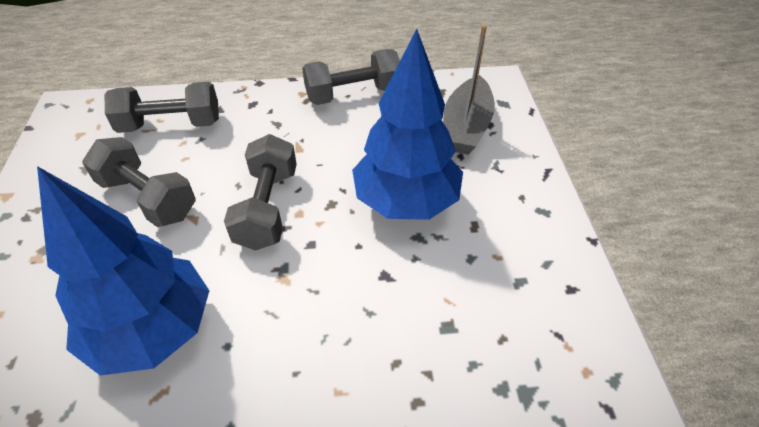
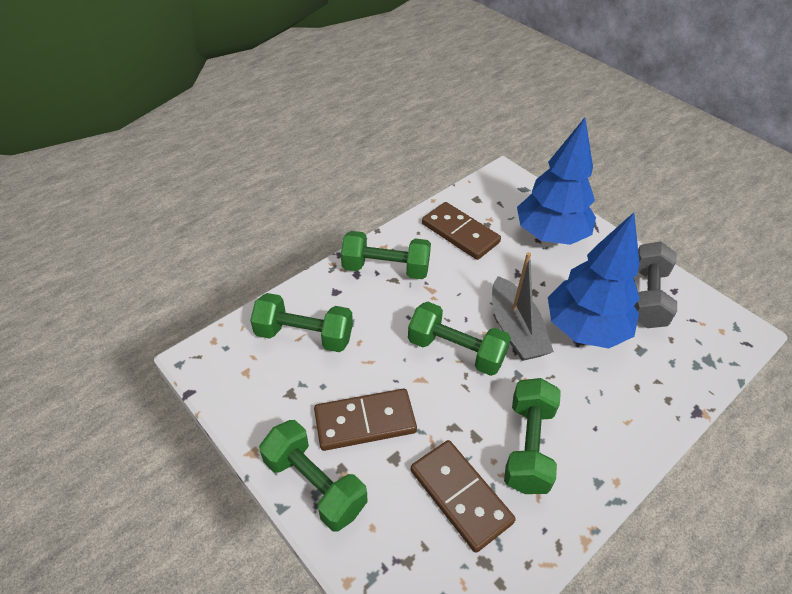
brown domino: none = 0 -> [314,389,417,451] [411,440,516,553] [422,202,501,260] = 3
green dumbbell: none = 0 -> [250,293,353,352] [259,420,368,531] [341,231,431,279] [408,302,511,376] [504,378,561,494] = 5
grey dumbbell: [82,137,196,227] [105,82,219,133] [224,134,297,251] [302,49,400,105] = 4 -> [634,241,677,328] = 1

